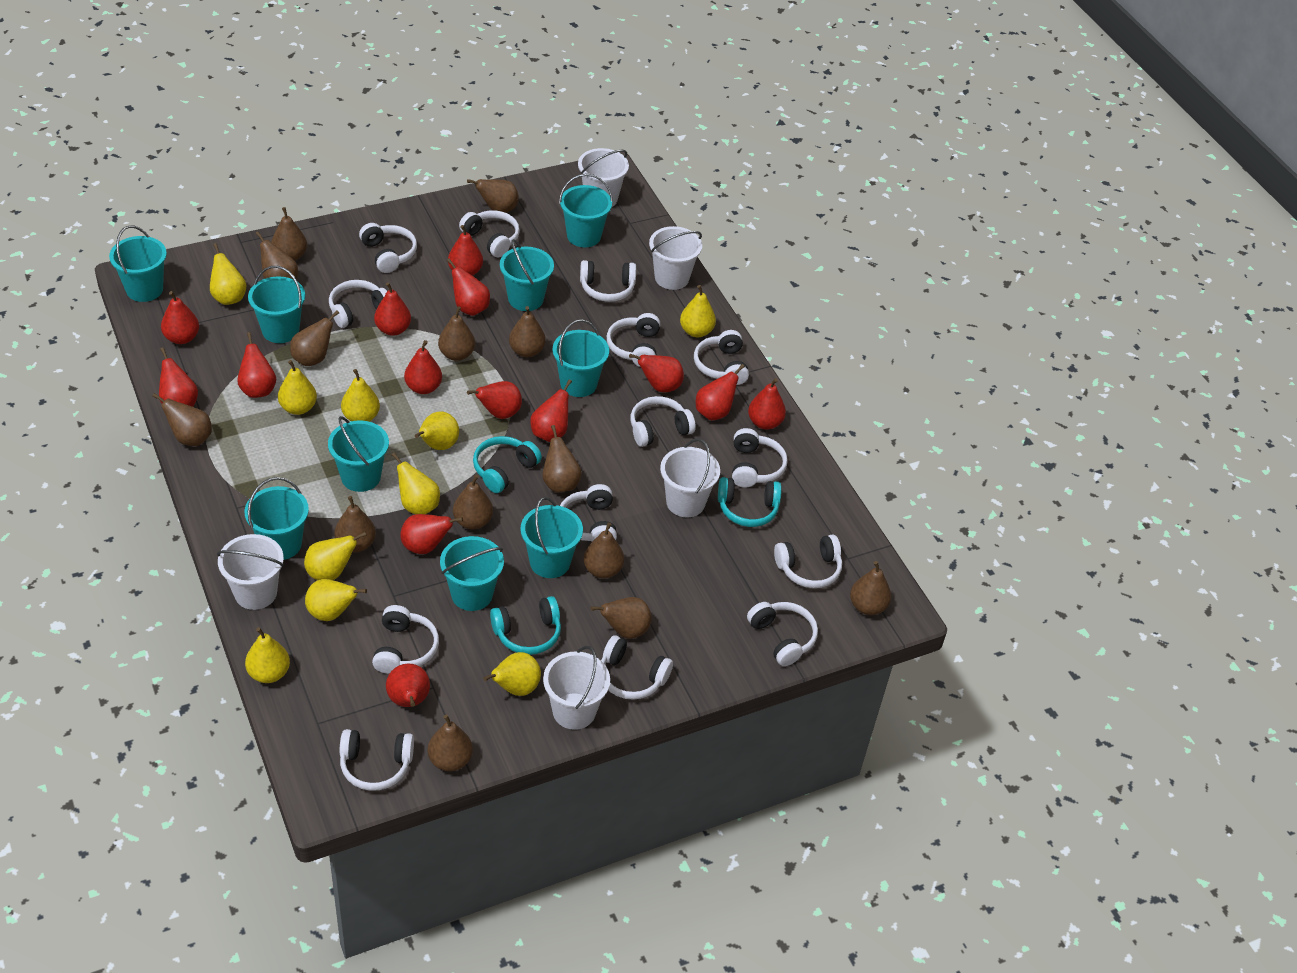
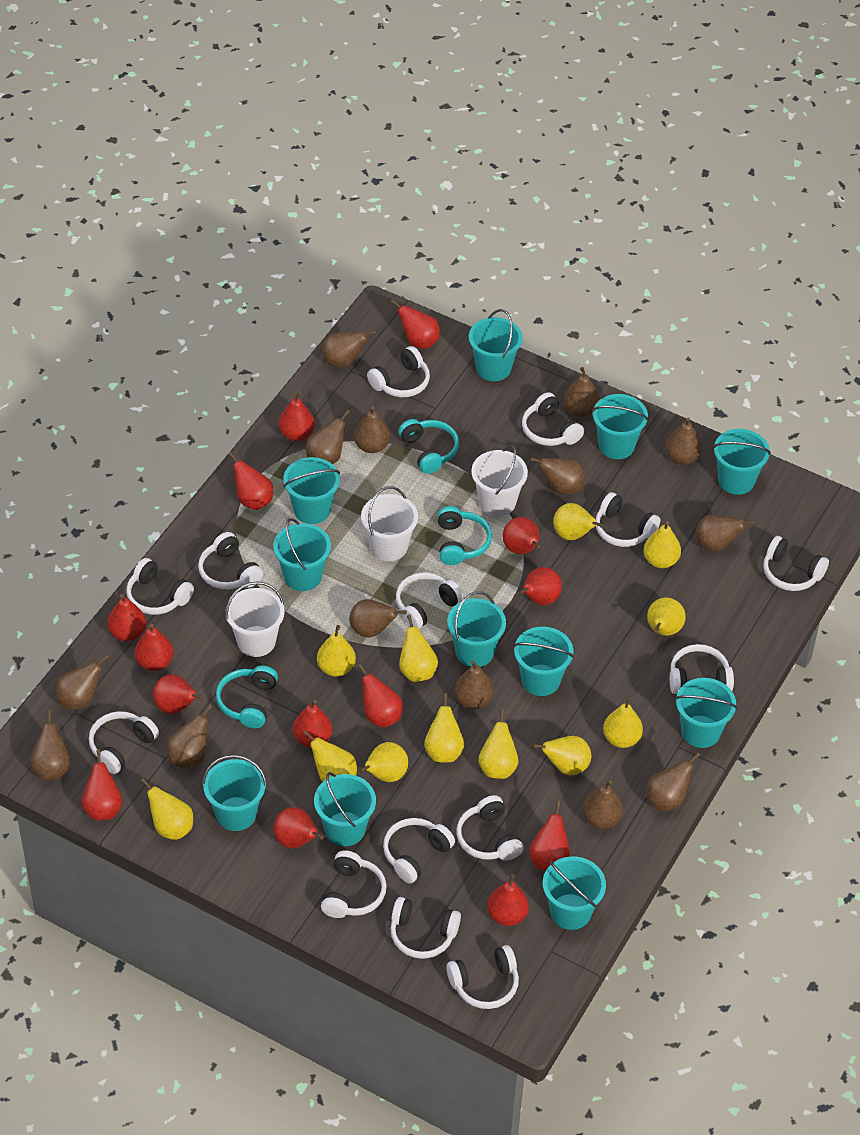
turquoise bucket: [109,225,167,302] [245,477,309,560] [248,266,305,343] [328,416,389,492] [440,536,504,611] [500,239,554,311] [520,497,583,578] [553,319,609,397] [559,174,613,247] = 9 -> [202,755,267,831] [273,518,331,591] [283,457,340,524] [314,772,376,846] [447,591,506,667] [469,309,523,381] [513,627,574,696] [543,856,606,930] [592,394,649,459] [675,678,737,748] [713,429,771,495] = 11
white bucket: [217,534,284,610] [543,646,610,730] [578,148,629,207] [649,226,702,290] [660,438,720,517] = 5 -> [225,581,285,657] [361,486,418,561] [471,445,528,516] = 3
yellow pear: [210,243,246,305] [245,627,290,683] [278,360,317,415] [304,532,367,580] [305,579,367,621] [341,369,380,422] [392,452,440,514] [415,412,459,450] [483,652,541,696] [680,285,716,337] = 10 -> [141,778,193,840] [303,730,357,782] [317,625,356,677] [359,742,408,782] [399,615,438,682] [424,693,464,763] [478,709,518,779] [533,736,591,775] [553,503,603,540] [603,697,643,748] [643,521,681,568] [647,597,686,636] = 12

